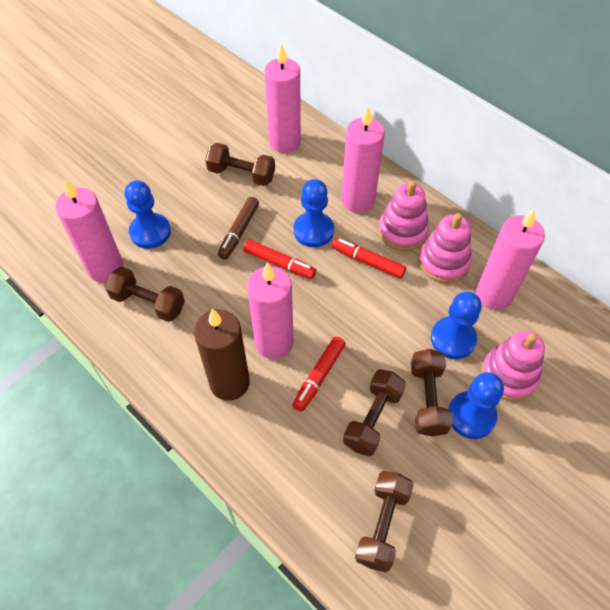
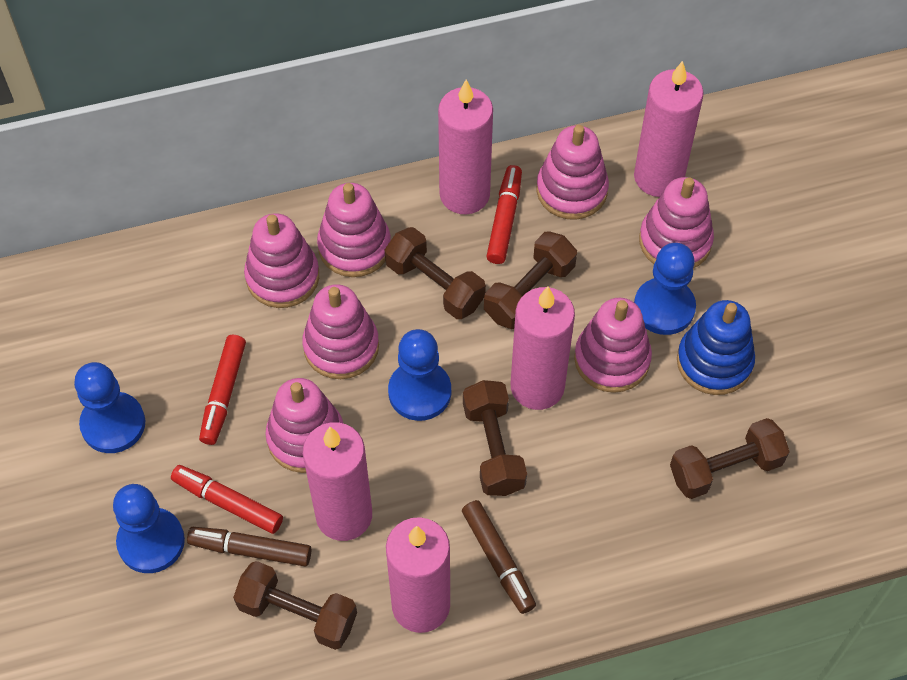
blue stacking toy: none = 0 -> [677,300,755,395] = 1
brown candle: [194,309,250,401] = 1 -> none = 0
brown marker: [218,197,259,260] = 1 -> [187,527,311,566] [462,500,536,614] = 2
pink stacking toy: [378,181,429,251] [419,213,472,283] [481,331,545,401] = 3 -> [244,213,319,308] [265,378,343,473] [302,284,379,379] [317,183,391,277] [536,125,609,220] [574,298,652,393] [639,177,714,268] = 7

